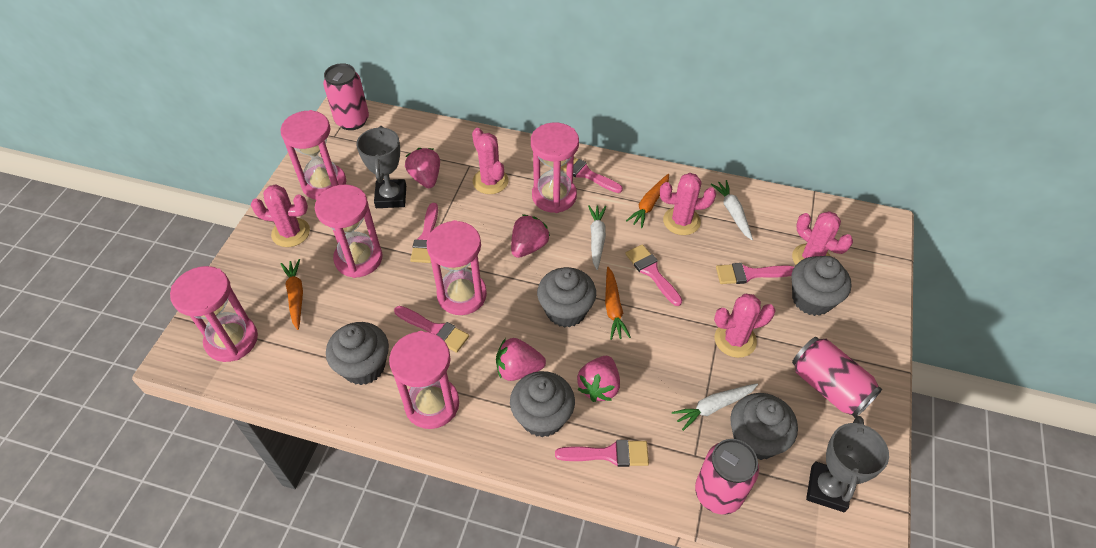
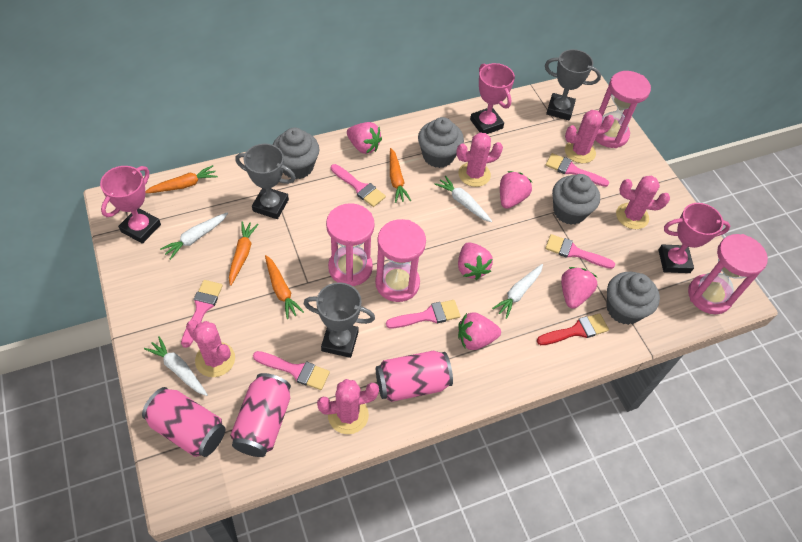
grey cupcake: [326,322,389,385] [510,371,575,437] [537,267,596,328] [730,393,798,460] [791,256,851,316] = 5 -> [273,127,320,179] [418,117,464,168] [552,174,600,225] [607,272,660,325] = 4
grey trophy: [356,126,406,208] [806,416,889,512] = 2 -> [235,144,296,219] [303,282,375,358] [545,49,601,120] = 3
orange carrot: [281,259,303,330] [605,267,631,340] [626,174,669,228] = 3 -> [145,165,218,193] [229,221,259,286] [265,255,304,319] [390,148,411,203] = 4
pink hourglass: [170,266,258,362] [281,110,346,200] [315,185,383,278] [389,331,459,429] [427,220,487,315] [531,123,579,213] = 6 -> [326,203,375,286] [375,219,426,302] [595,71,651,148] [688,234,768,314] = 4
pink strawberry: [405,148,440,188] [496,338,546,381] [511,215,550,258] [577,356,620,402] = 4 -> [347,122,382,154] [458,242,493,280] [458,312,501,350] [500,171,532,209] [561,267,597,309] = 5
pink trophy: none = 0 -> [100,166,161,244] [470,63,515,134] [658,203,731,273] = 3
red brush: none = 0 -> [537,313,609,345] = 1
white carrot: [588,205,607,270] [672,383,758,431] [711,180,753,240] = 3 -> [144,336,208,396] [160,213,228,260] [435,176,492,222] [492,264,543,319] = 4

